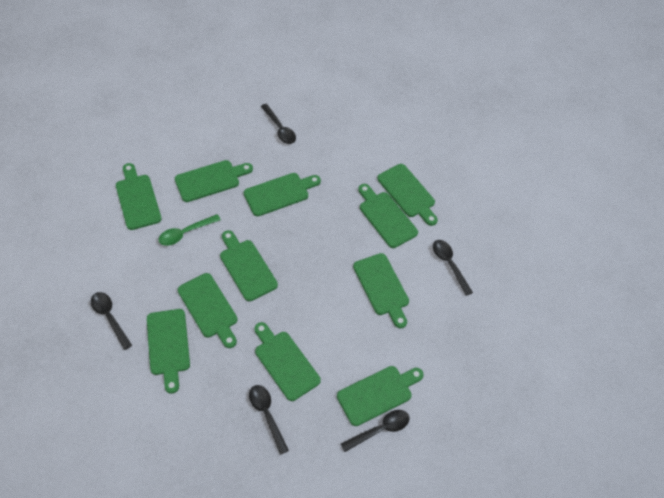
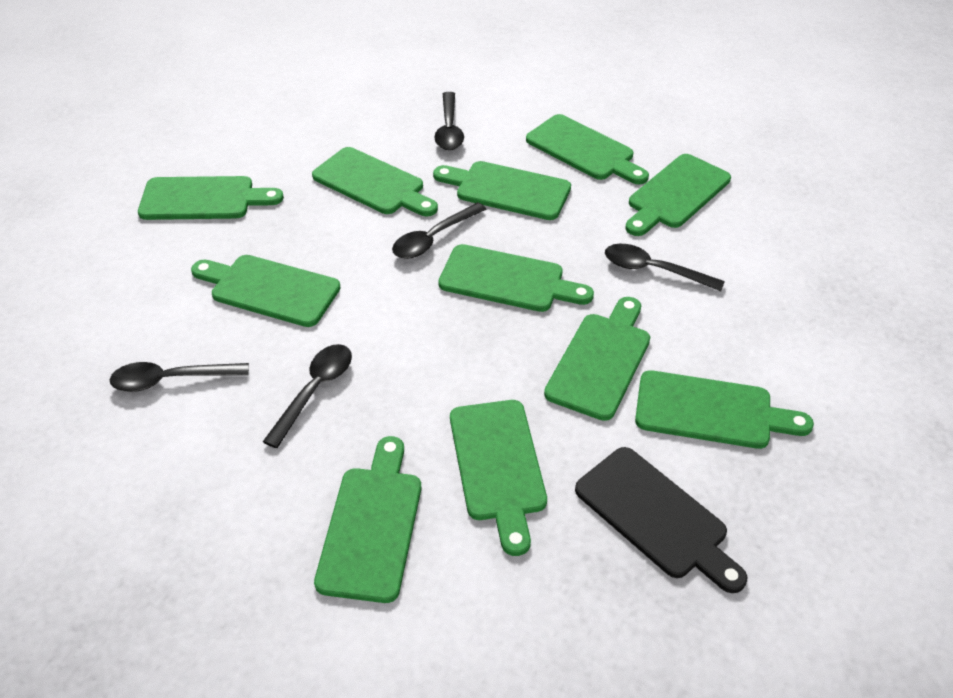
black cutting board: none = 0 -> [575,447,747,593] = 1
green spoon: [158,214,221,246] = 1 -> none = 0

